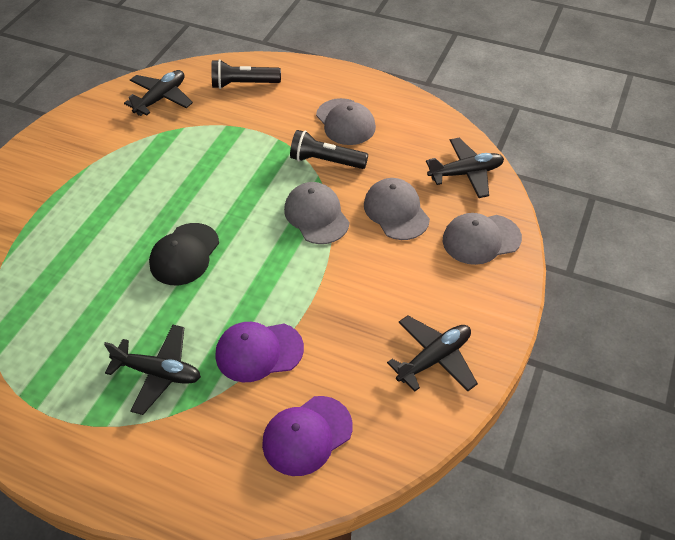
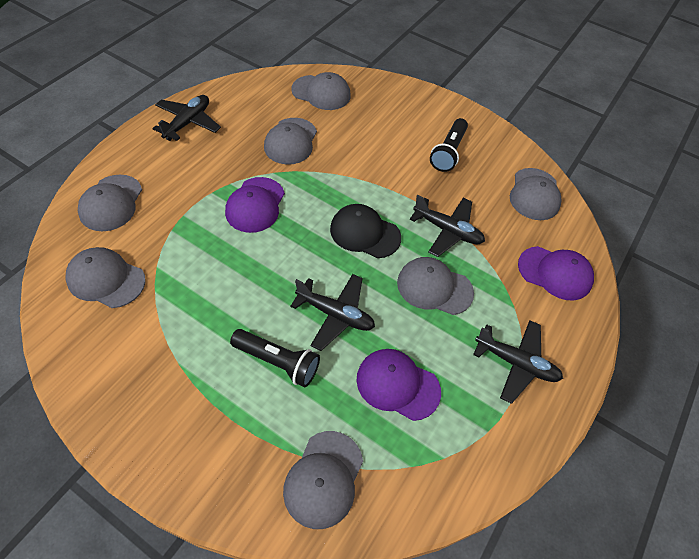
grey cap: [284,182,349,244] [316,98,376,145] [364,178,430,240] [443,213,522,265] = 4 -> [65,247,146,308] [78,175,142,231] [264,118,317,165] [283,431,363,529] [291,72,351,110] [397,257,474,315] [510,168,561,220] = 7
purple cap: [216,322,304,382] [262,396,353,476] = 2 -> [225,177,285,233] [356,349,441,421] [518,246,594,301] = 3

